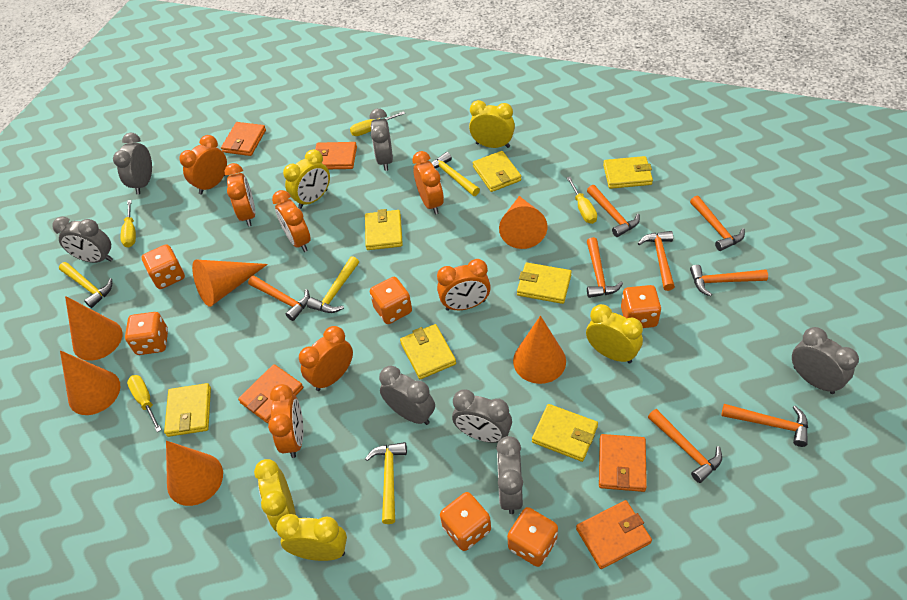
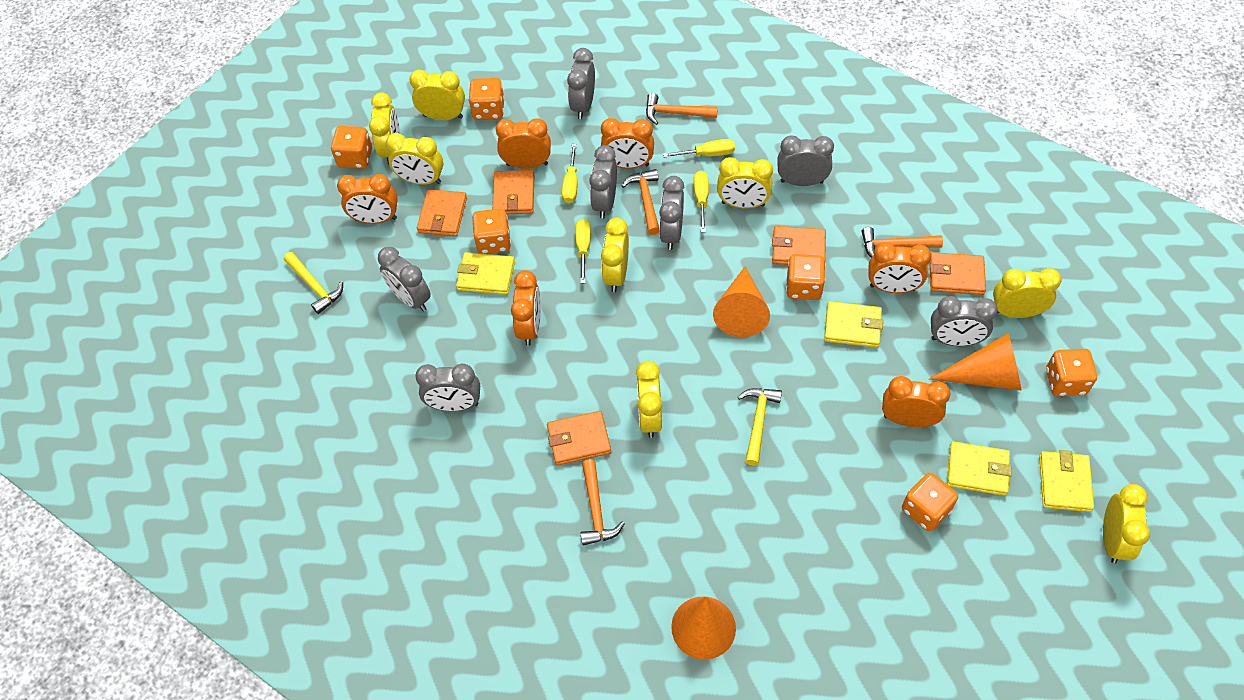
orange clock: [179,135,227,195] [225,163,255,227] [268,384,303,458] [272,190,311,252] [299,326,353,391] [412,151,444,214] [437,259,491,311] = 7 -> [337,174,398,224] [496,118,551,169] [511,270,541,346] [601,118,654,169] [868,242,931,293] [882,376,950,427] = 6
orange cone: [60,350,120,415] [65,296,123,361] [166,441,223,506] [192,260,268,307] [499,196,547,249] [513,316,566,384] = 6 -> [671,596,736,660] [713,266,770,337] [929,333,1021,390] = 3
orange hammer: [248,276,310,321] [587,185,640,237] [587,237,623,298] [638,231,675,291] [648,409,722,483] [690,196,745,251] [690,265,768,297] [721,404,808,447] = 8 -> [580,459,625,546] [622,169,659,235] [646,93,718,125] [862,227,943,257] = 4
yellow clock: [254,459,296,532] [276,514,347,561] [283,149,330,209] [469,100,515,148] [586,304,643,363] = 5 -> [369,92,400,164] [386,133,443,185] [409,70,465,120] [601,218,629,292] [636,361,662,438] [717,157,773,208] [993,268,1061,318] [1103,484,1150,564] = 8
yellow hammer: [59,262,112,308] [307,256,359,313] [365,442,407,524] [432,152,480,196] = 4 -> [284,252,343,314] [738,388,782,466] = 2
yellow wallet: [164,383,211,437] [365,209,403,250] [400,324,456,379] [473,151,521,192] [517,262,572,304] [532,404,598,462] [603,156,653,189] = 7 -> [456,252,515,295] [824,301,883,348] [947,441,1012,496] [1039,450,1094,512] = 4

